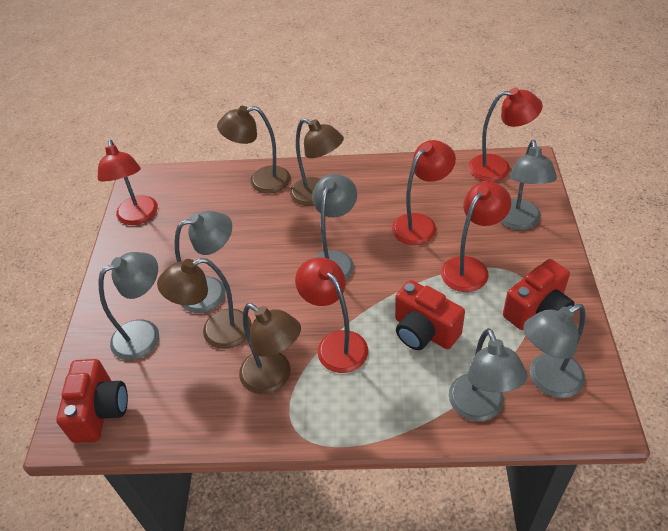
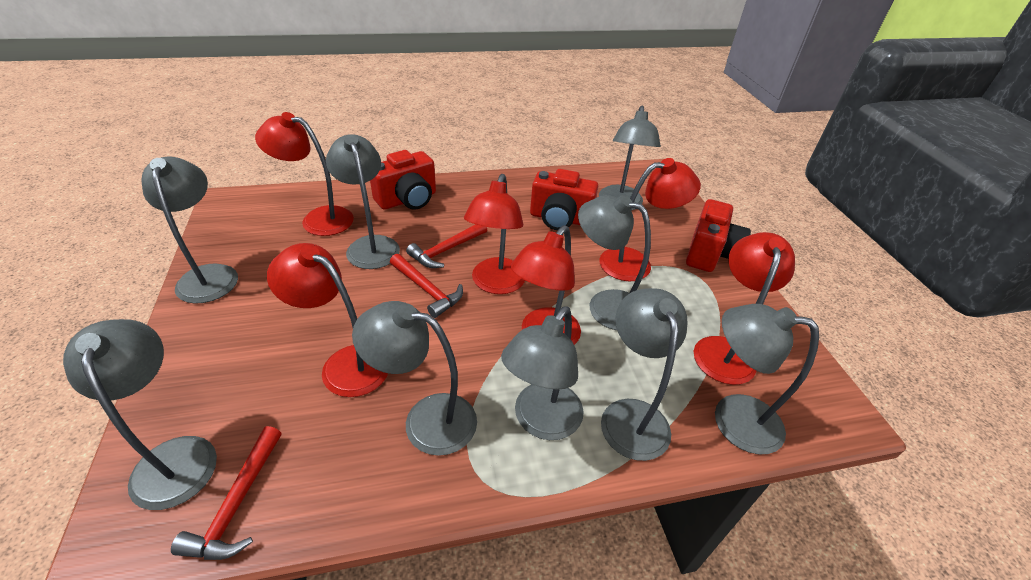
brown lamp: [157,258,252,349] [217,106,291,193] [239,303,301,394] [290,118,344,206] = 4 -> none = 0
grey lamp: [99,252,159,360] [175,211,232,313] [312,174,357,280] [449,328,527,421] [500,140,557,230] [524,304,585,398] = 6 -> [63,319,217,510] [141,157,238,304] [326,134,400,269] [352,301,477,456] [501,306,584,440] [578,195,651,330] [599,106,661,210] [601,288,687,461] [715,304,819,454] = 9
red hammer: none = 0 -> [171,426,282,560] [390,254,463,318] [406,224,487,268] = 3
red lamp: [98,140,158,225] [295,257,368,373] [392,140,456,245] [441,181,511,292] [468,88,543,182] = 5 -> [255,112,354,236] [267,243,388,397] [464,174,525,294] [510,225,581,345] [600,158,701,281] [694,232,795,385] = 6

